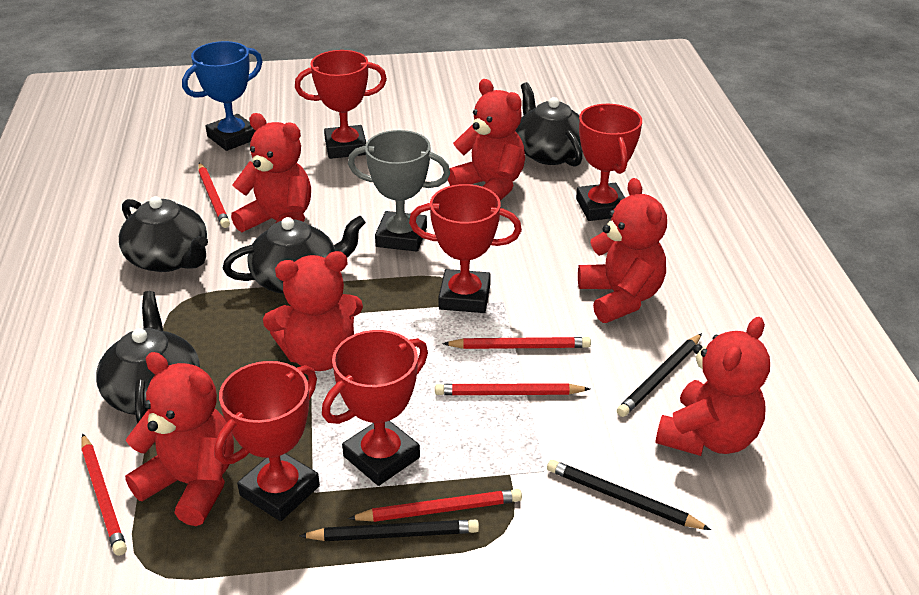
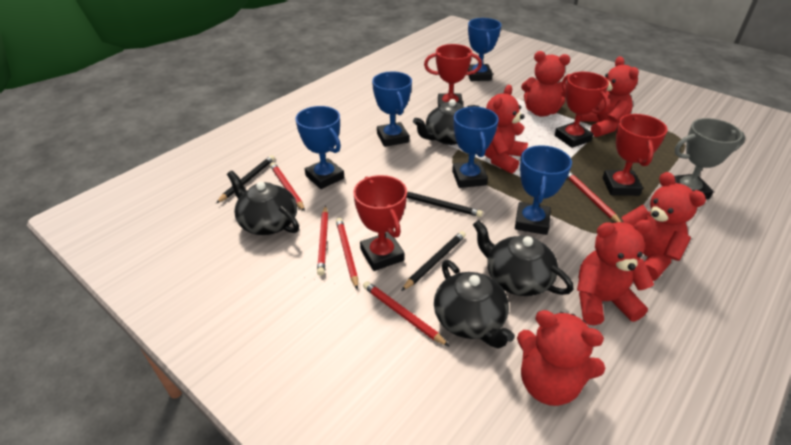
blue trophy: [182,41,263,151] = 1 -> [296,106,344,189] [372,71,412,147] [452,107,499,188] [468,18,501,81] [515,145,572,235] = 5
red trophy: [214,361,320,521] [295,50,387,159] [322,330,428,486] [409,184,522,313] [576,104,642,221] = 5 -> [353,175,407,271] [424,44,482,107] [555,72,609,148] [603,114,667,196] = 4

